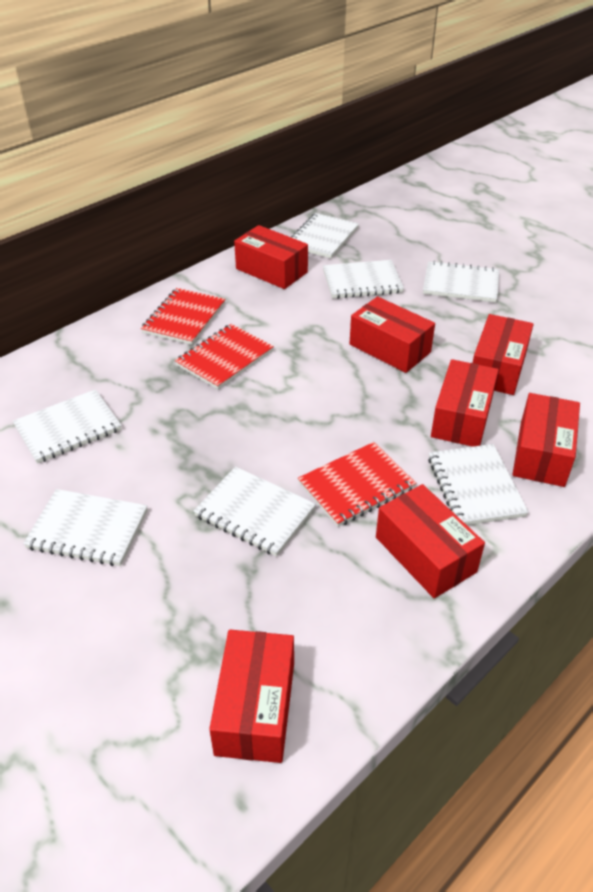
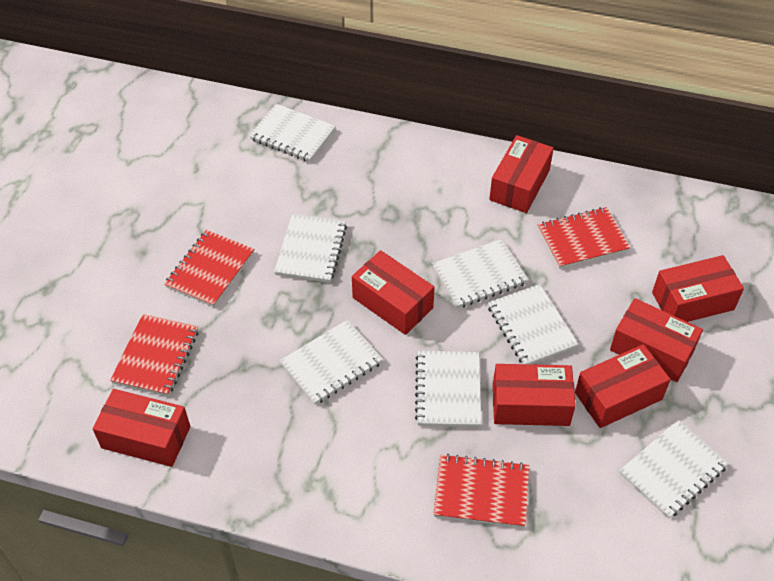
red notebook: [141,288,226,345] [175,324,274,390] [298,442,416,527] = 3 -> [110,314,199,396] [164,230,254,307] [433,454,529,528] [537,207,630,269] = 4

